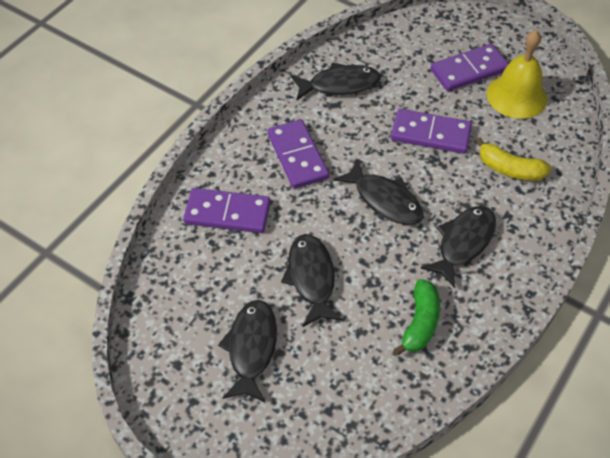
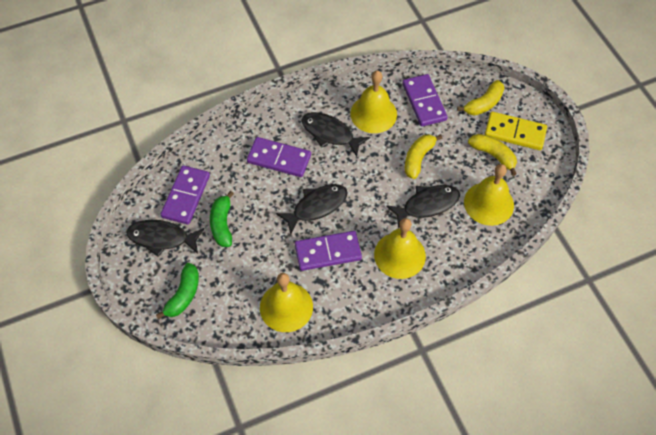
black fish: [218,300,277,403] [281,234,343,327] [291,62,381,100] [333,159,424,225] [420,206,496,288] = 5 -> [127,220,204,257] [276,184,348,235] [301,112,370,157] [386,185,460,229] = 4
green banana: [393,279,440,356] = 1 -> [156,263,199,319] [210,191,234,247] = 2
yellow banana: [476,138,551,181] = 1 -> [405,134,443,179] [457,80,504,116] [468,134,517,176] = 3
yellow bell: [487,30,547,119] = 1 -> [260,273,313,332] [350,71,397,133] [374,218,426,279] [464,164,514,226] = 4
yellow domino: none = 0 -> [485,112,547,150] = 1

